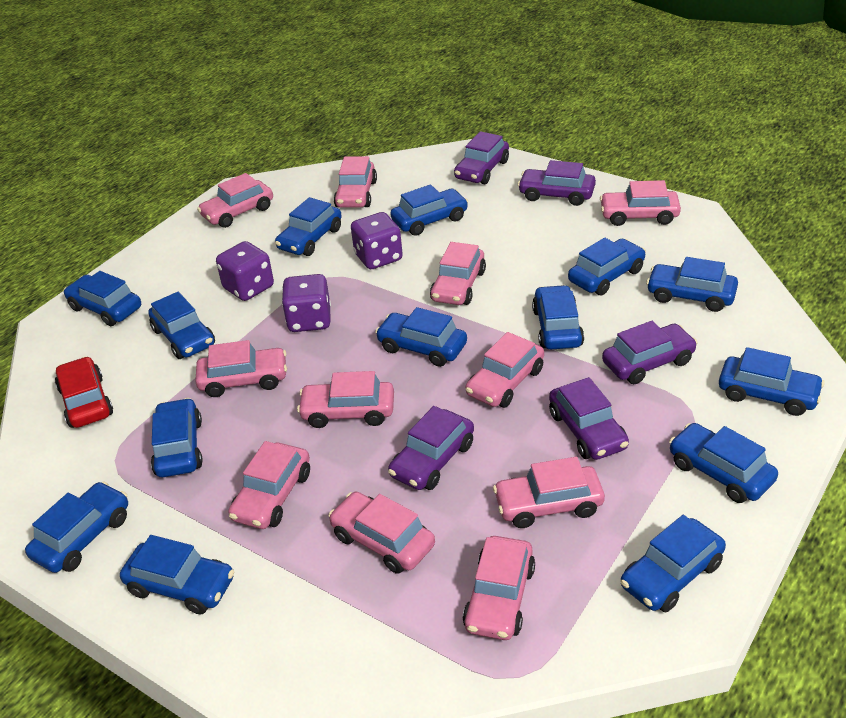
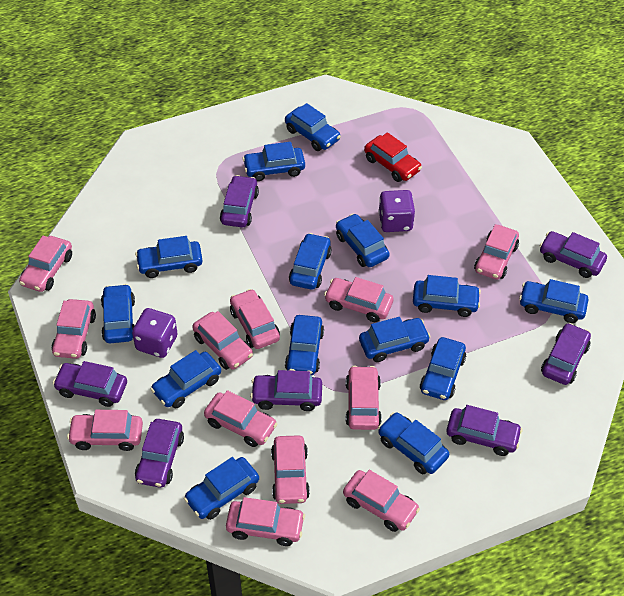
pink car: [195,340,287,397] [197,173,273,228] [228,441,310,529] [297,371,394,428] [328,492,435,574] [334,156,377,208] [430,242,486,305] [463,536,535,640] [466,332,544,408] [493,457,605,528] [600,180,681,226] = 11 -> [19,236,72,292] [52,299,96,359] [67,410,143,451] [192,311,253,370] [204,390,277,447] [226,497,305,546] [230,289,280,349] [271,435,310,504] [324,277,394,322] [343,470,420,532] [346,365,382,430] [474,224,519,280] = 12
purple car: [388,406,474,490] [454,131,509,184] [518,160,596,206] [549,377,629,460] [602,321,698,384] = 5 -> [53,361,127,407] [135,419,184,488] [220,175,259,227] [250,370,322,411] [446,405,522,456] [540,231,607,278] [541,323,591,385] = 7
purple dice: [216,241,274,301] [282,274,331,332] [351,212,403,269] = 3 -> [132,308,177,358] [378,190,415,232] = 2

